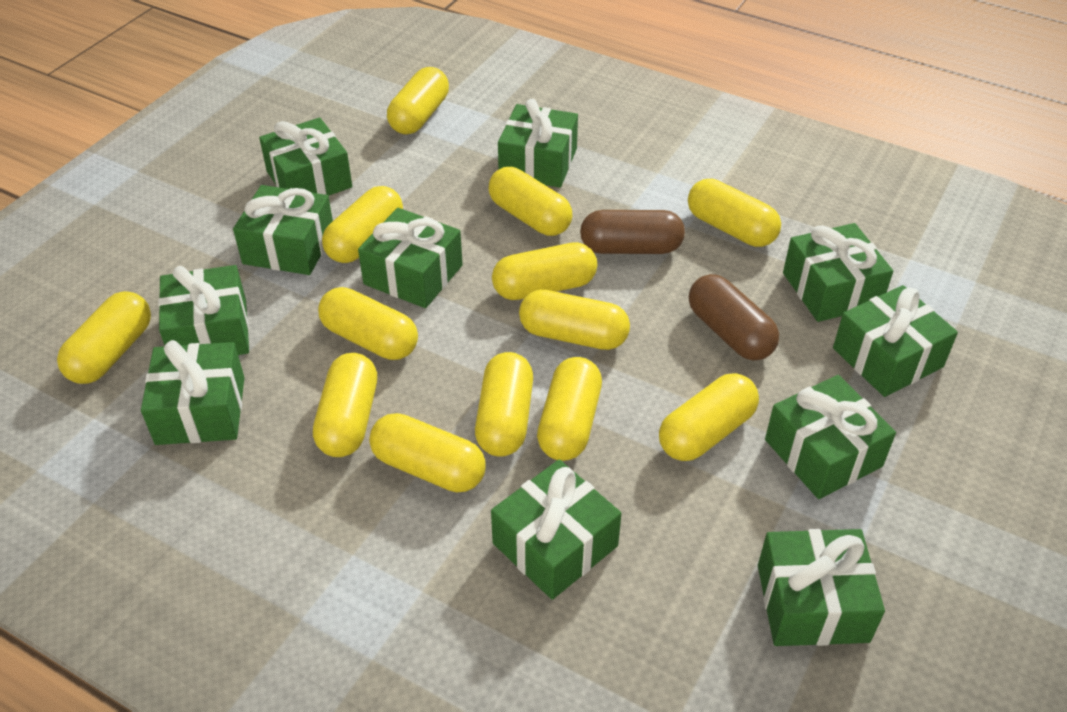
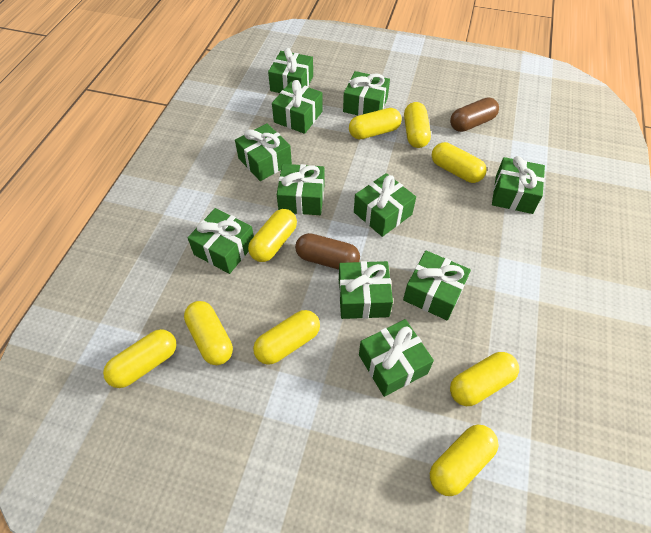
yellow capsule: [57,291,151,384] [313,353,377,457] [318,287,418,360] [322,186,403,263] [369,413,486,492] [387,67,449,135] [475,352,533,457] [489,167,572,236] [492,242,597,300] [519,290,630,350] [537,357,602,461] [659,373,759,461] [688,179,781,247] = 13 -> [103,329,177,388] [184,301,233,365] [248,209,297,262] [253,310,320,365] [349,108,402,139] [404,102,431,148] [430,424,499,496] [432,142,487,183] [450,352,519,406] = 9

